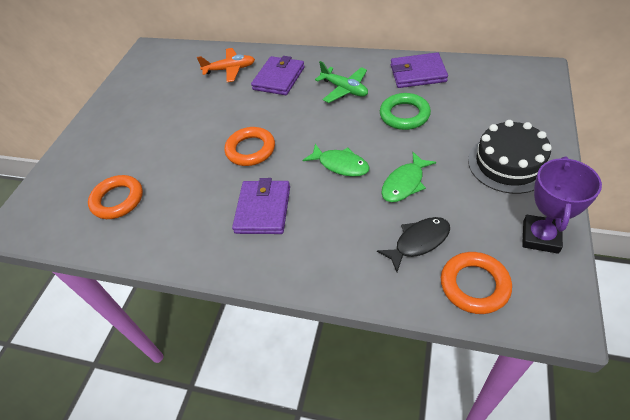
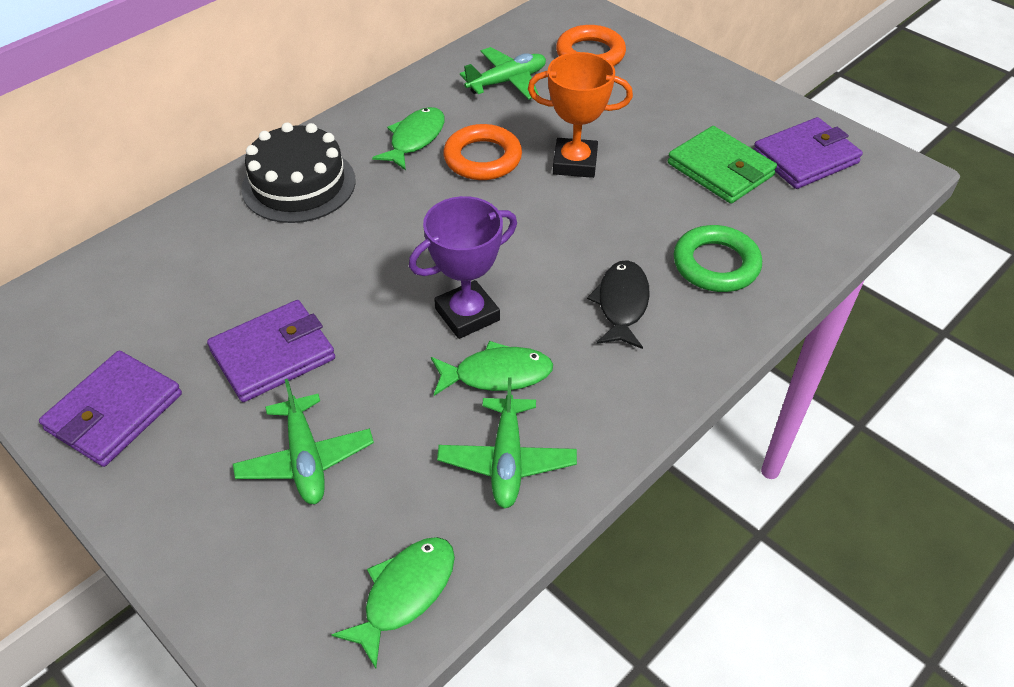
green fish: [303,144,370,177] [381,152,436,202] = 2 -> [331,537,455,669] [372,107,445,170] [431,341,553,396] = 3
green plane: [315,61,368,103] = 1 -> [233,379,374,504] [437,377,577,508] [460,47,546,100] = 3
green wallet: none = 0 -> [668,126,777,204] = 1
orange plane: [197,48,255,82] = 1 -> none = 0
orange ring: [88,175,143,219] [225,127,275,166] [441,252,512,314] = 3 -> [443,124,522,180] [556,25,626,66] = 2
orange trophy: none = 0 -> [528,52,633,178] = 1

